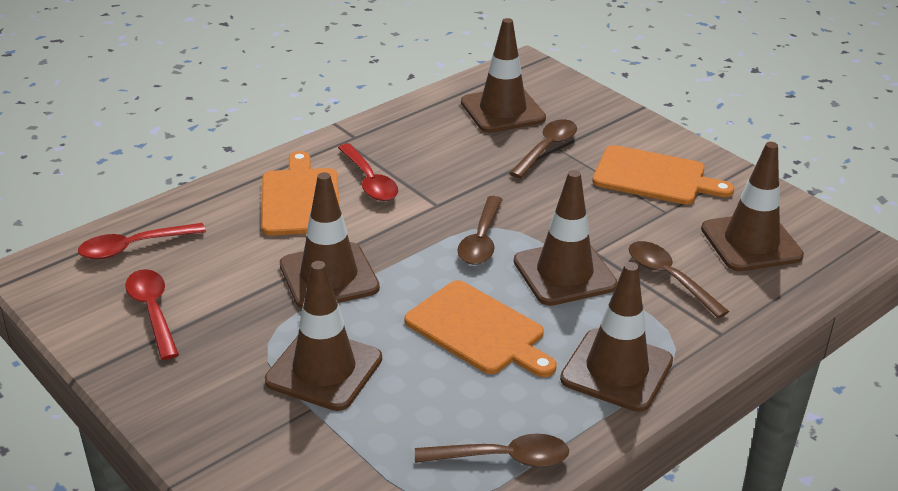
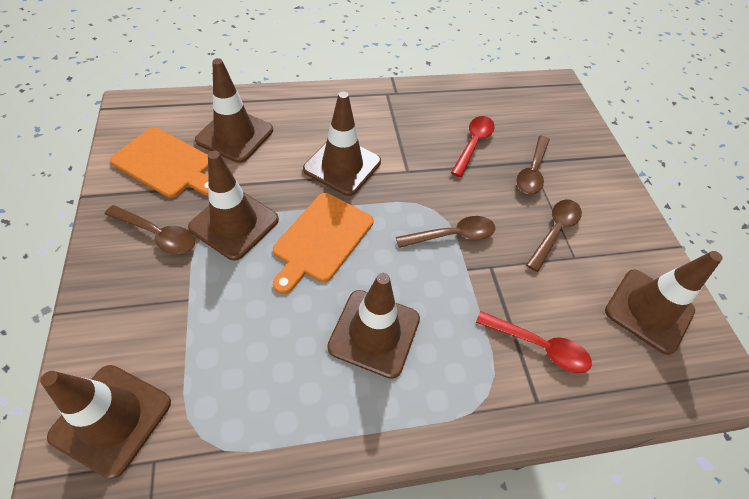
orange cutting board: [262,151,340,236] [404,280,557,377] [592,145,734,205] = 3 -> [110,127,209,198] [273,193,373,294] = 2
red spoon: [78,223,206,259] [125,269,179,360] [338,144,398,201] = 3 -> [451,116,495,177] [476,311,592,373] = 2

